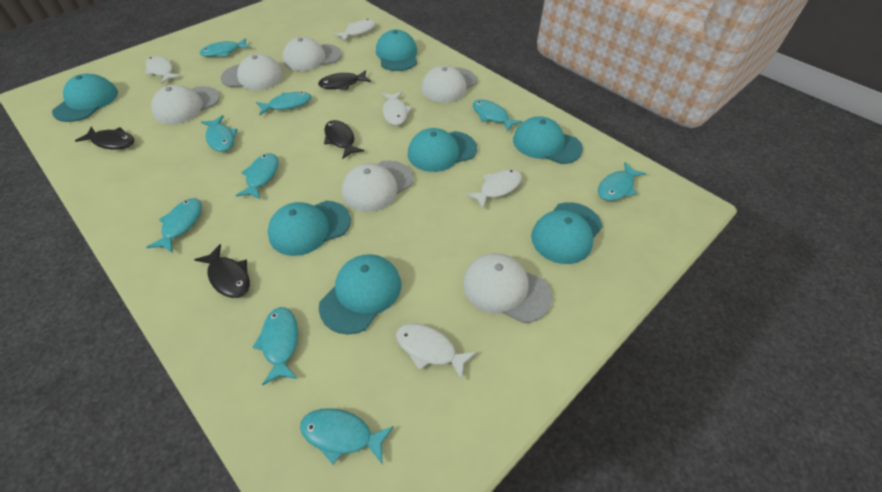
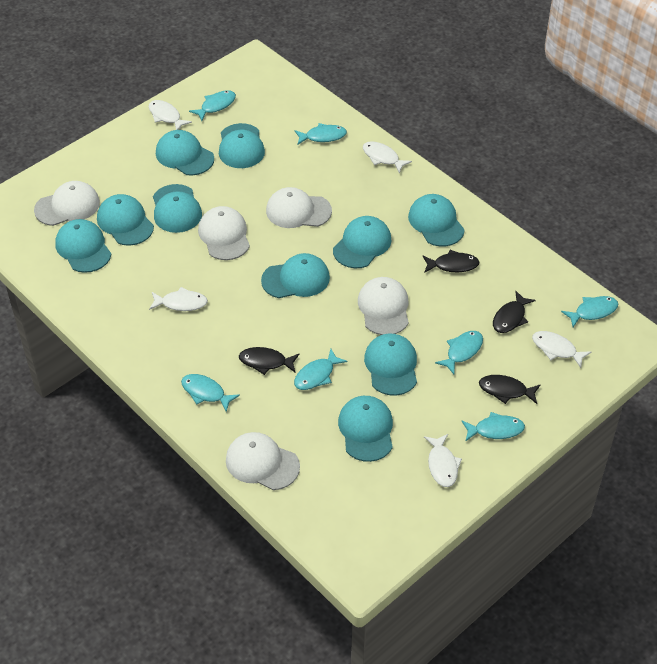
turquoise cap: [52,74,118,122] [268,201,351,256] [319,254,401,334] [376,30,417,71] [408,128,477,172] [513,116,583,164] [531,202,603,264] = 7 -> [55,219,112,273] [97,194,154,246] [153,184,202,233] [156,130,214,175] [219,123,265,168] [261,253,330,298] [333,216,392,268] [338,396,393,462] [364,334,417,396] [408,194,465,247] = 10
turquoise fish: [147,198,202,253] [200,38,250,57] [201,115,238,152] [236,153,279,199] [252,307,298,385] [256,92,311,115] [300,408,394,464] [473,99,522,132] [598,162,646,201] = 9 -> [181,374,240,412] [189,90,236,121] [294,123,347,145] [294,349,348,390] [435,331,483,374] [462,412,525,441] [561,296,618,327] = 7
white cap: [151,85,220,124] [221,54,284,90] [283,37,342,71] [342,160,413,212] [421,65,477,103] [463,253,552,323] = 6 -> [34,181,100,226] [198,206,250,260] [226,432,300,490] [266,187,332,228] [358,277,409,335] = 5

